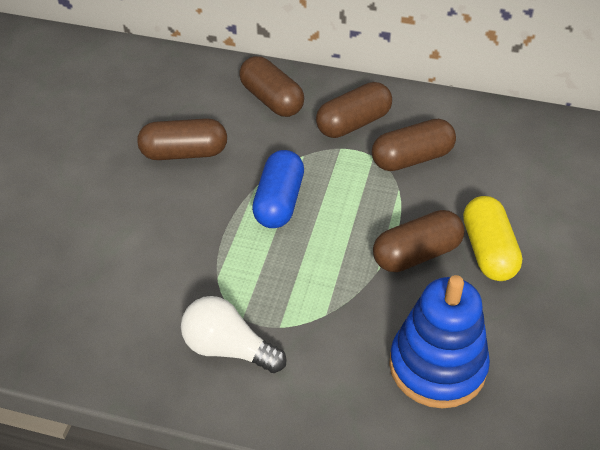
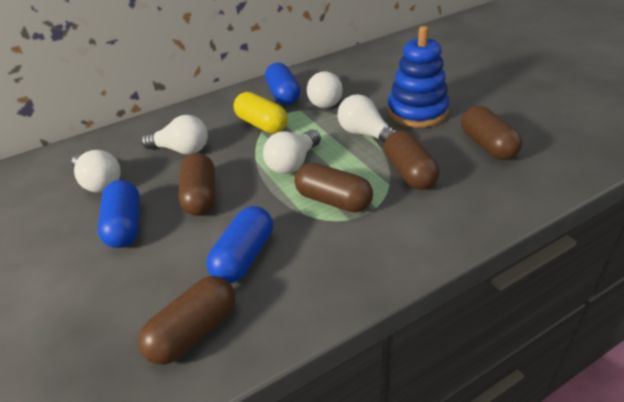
blue capsule: [252,150,304,228] = 1 -> [98,180,140,248] [206,206,273,283] [265,62,301,105] = 3
white light bulb: [181,296,287,373] = 1 -> [72,150,121,193] [141,115,208,155] [263,130,321,174] [307,71,343,108] [338,94,397,142] = 5

